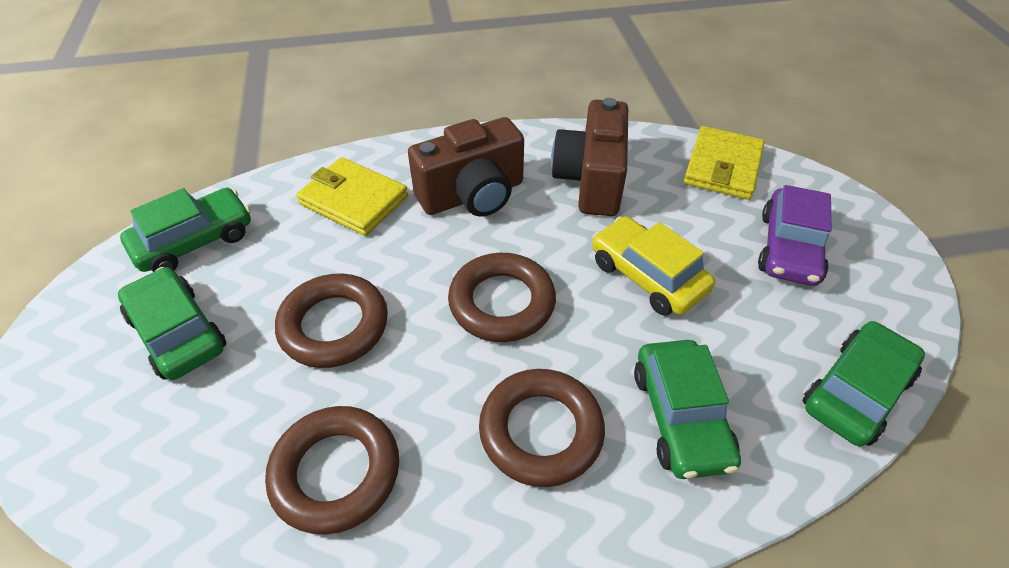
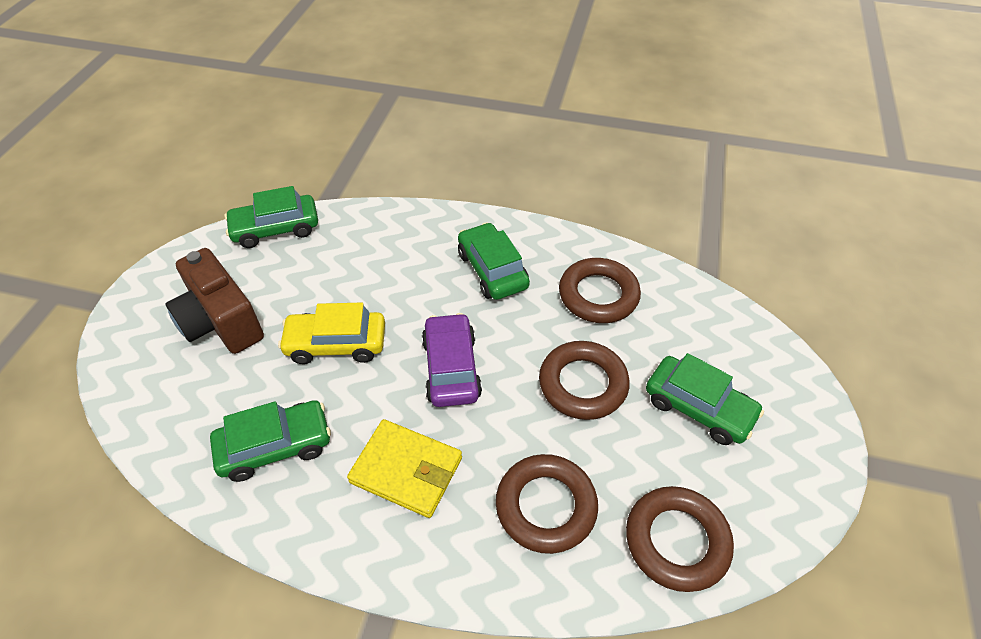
brown camera: [408,117,524,216] [551,98,628,216] = 2 -> [165,248,264,354] = 1
yellow wallet: [296,157,408,236] [684,126,765,200] = 2 -> [347,419,462,518] = 1

